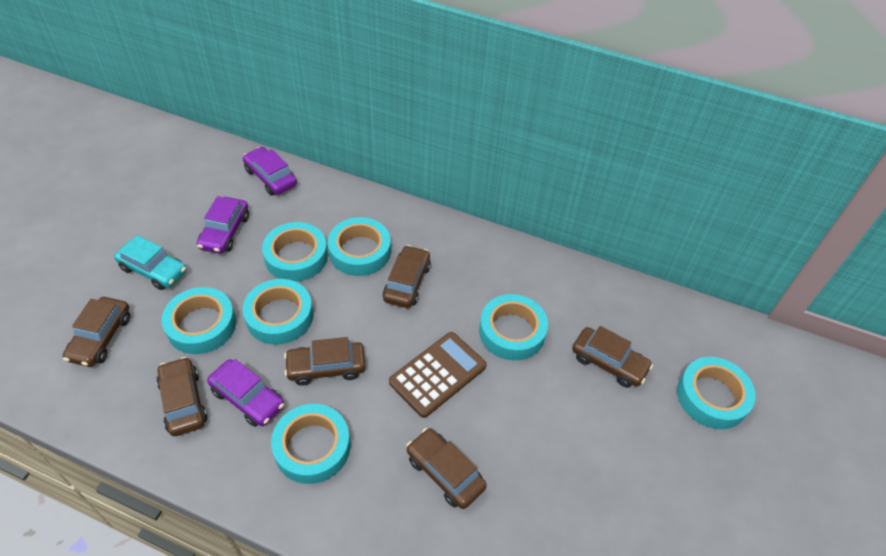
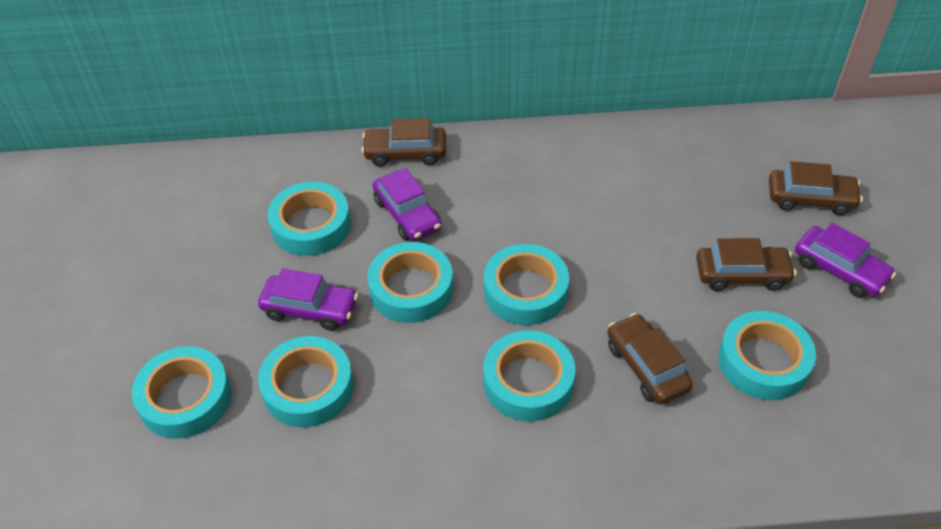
brown calculator: [389,332,487,418] = 1 -> none = 0
brown car: [63,297,130,367] [156,357,208,436] [284,337,365,385] [383,245,431,308] [406,428,487,509] [572,326,653,388] = 6 -> [362,118,446,167] [607,313,693,405] [696,238,796,291] [769,161,863,215] = 4
turquoise car: [114,235,187,290] = 1 -> none = 0

